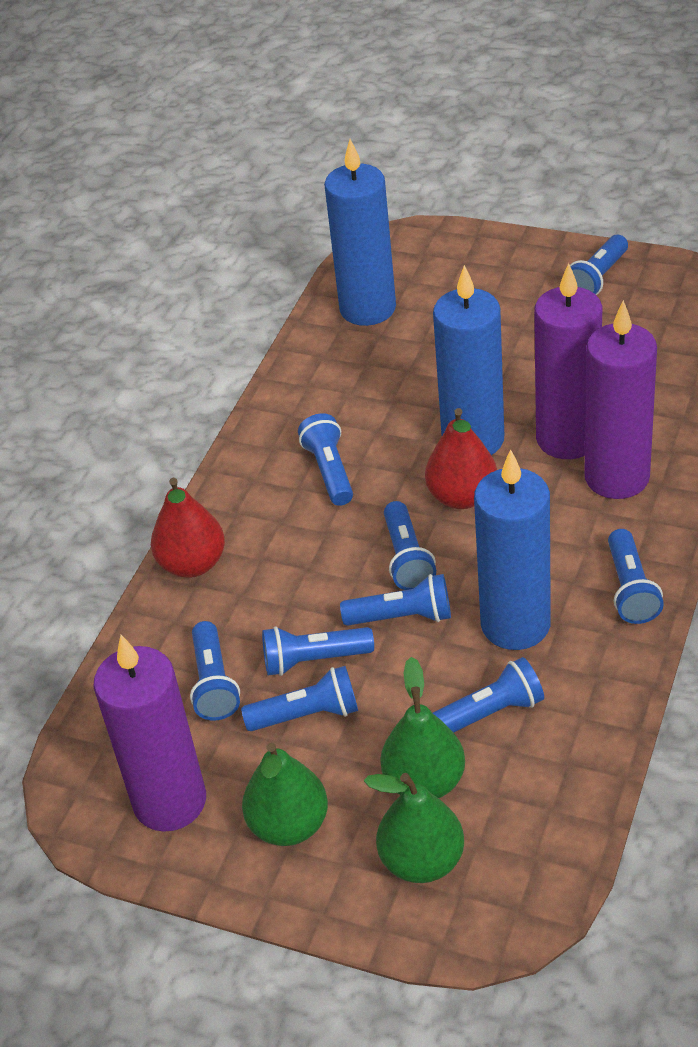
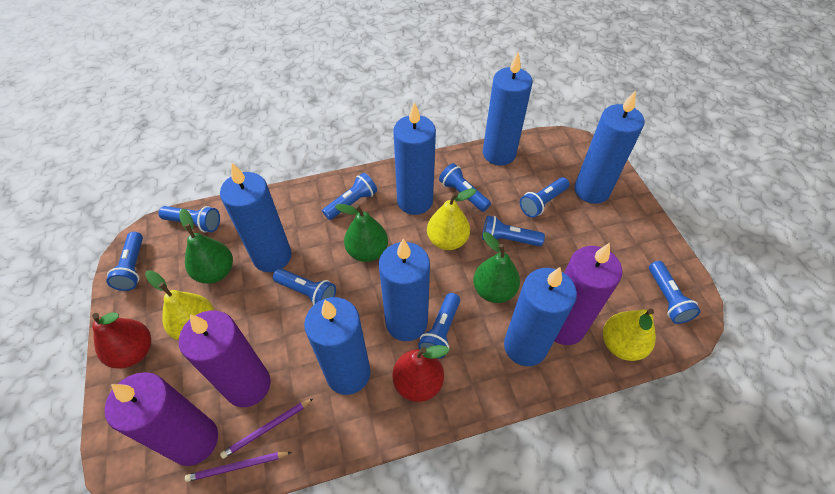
blue candle: [324,139,396,326] [433,265,504,455] [474,449,551,650] = 3 -> [220,163,292,272] [304,297,371,395] [379,239,430,341] [393,102,436,215] [483,52,533,165] [504,267,577,366] [575,90,645,204] = 7
purple pencil: none = 0 -> [185,452,292,482] [220,398,314,459] = 2
yellow pear: none = 0 -> [145,270,214,340] [427,188,476,250] [603,308,656,361] = 3

